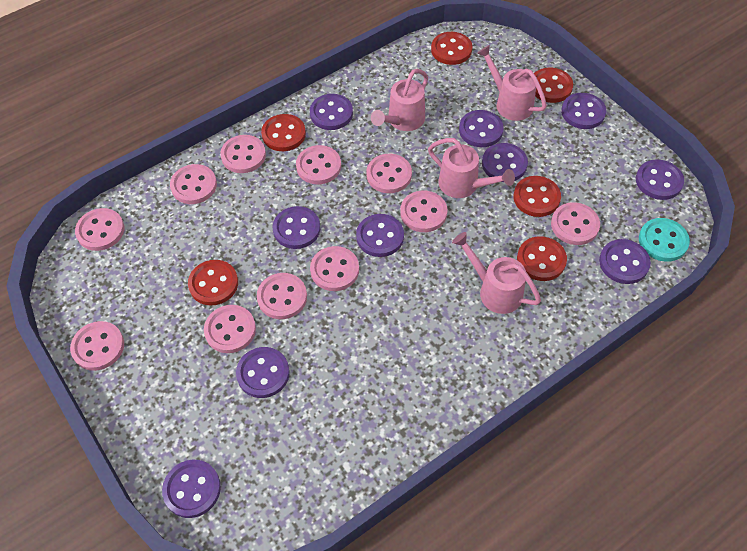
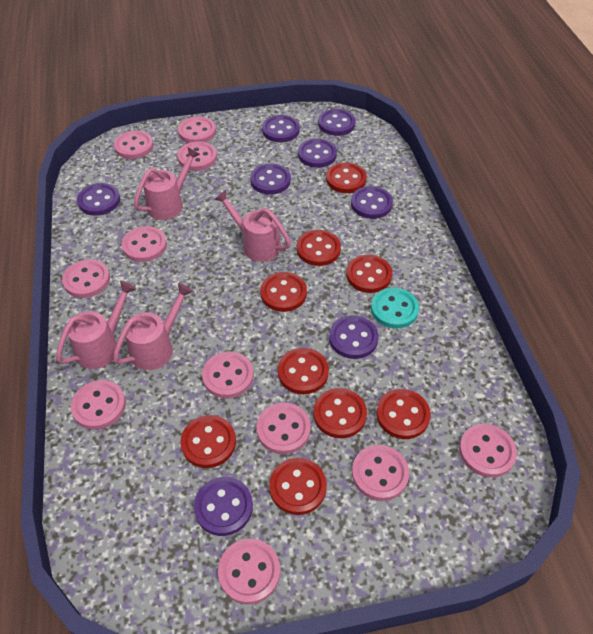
purple button: [162,460,221,518] [236,347,290,398] [273,206,320,249] [310,94,353,130] [356,214,404,257] [459,110,504,147] [482,143,528,182] [561,93,606,129] [599,239,651,284] [636,159,684,200] = 10 -> [77,183,120,216] [194,477,253,536] [250,164,291,195] [262,115,300,142] [298,138,337,168] [318,109,356,136] [329,315,378,359] [351,186,393,219] = 8
red button: [188,260,238,305] [261,114,306,151] [431,32,472,65] [514,176,561,217] [517,236,567,281] [534,68,573,103] = 6 -> [180,415,236,468] [260,272,307,312] [269,458,327,515] [278,348,329,394] [297,230,341,266] [314,388,367,438] [326,162,367,193] [346,255,392,293] [376,389,431,439] = 9

